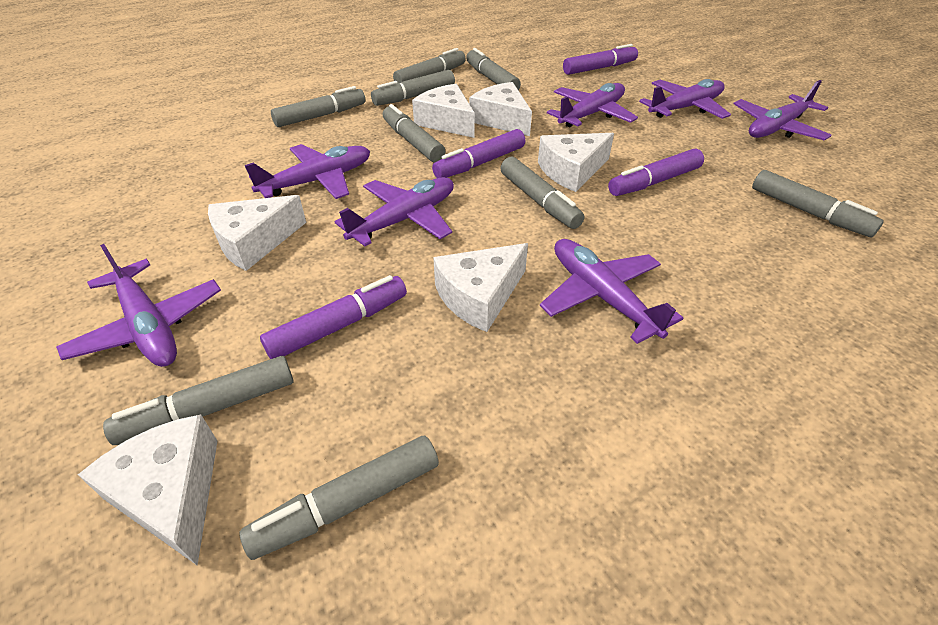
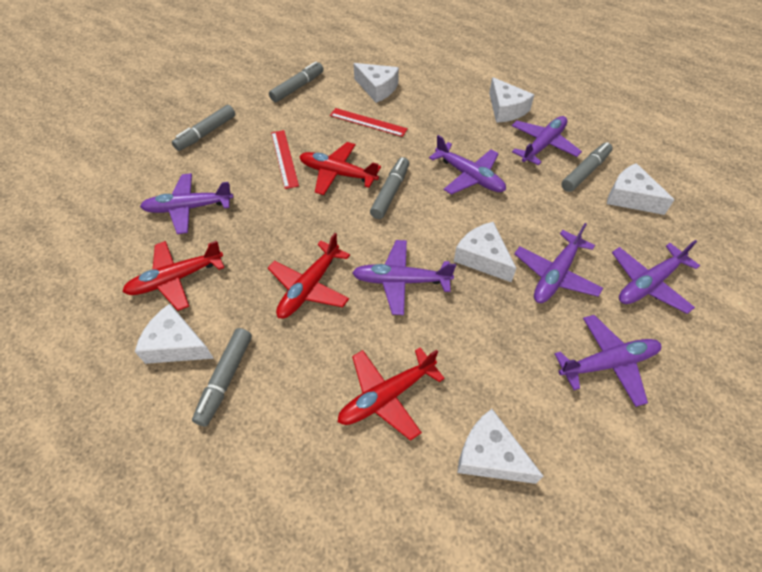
grey marker: [103,356,293,445] [239,436,439,560] [271,86,365,127] [371,70,455,106] [383,104,446,163] [393,48,466,83] [466,48,521,90] [501,157,584,229] [752,170,884,237] = 9 -> [172,105,235,151] [192,328,252,426] [269,61,324,103] [370,157,409,219] [561,142,613,192] = 5
purple marker: [260,275,407,359] [432,129,525,178] [563,44,638,75] [608,148,704,196] = 4 -> none = 0
red plane: none = 0 -> [122,241,225,311] [268,233,350,319] [299,142,381,195] [338,347,445,441] = 4
red ruler: none = 0 -> [271,130,299,189] [330,108,408,137] = 2

